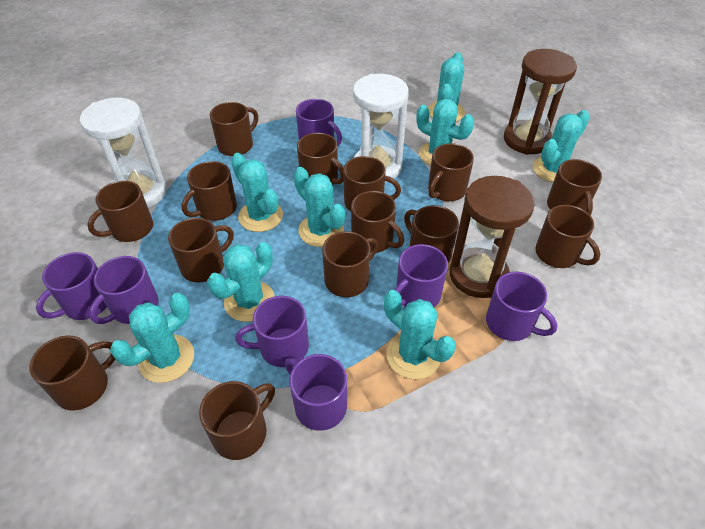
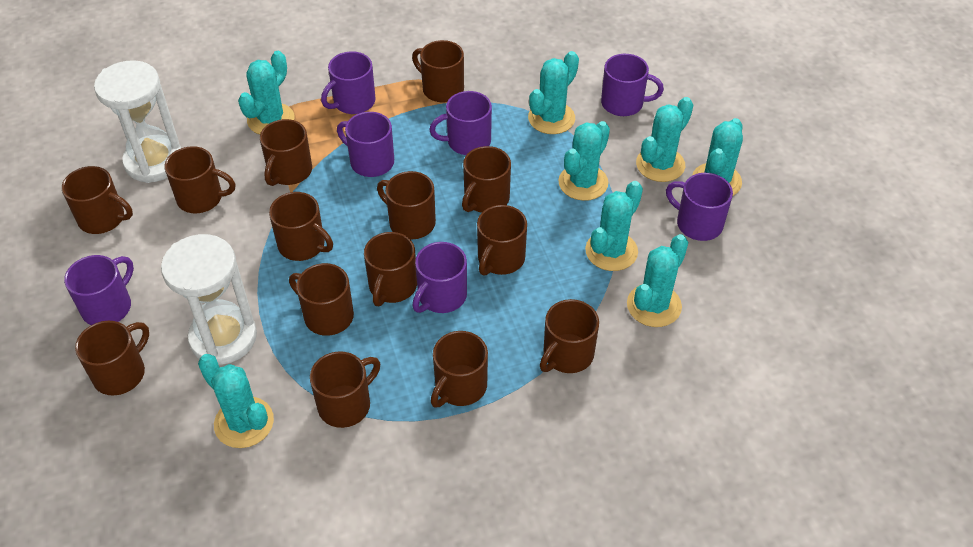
brown hourglass: [450,176,535,298] [504,49,577,155] = 2 -> none = 0

